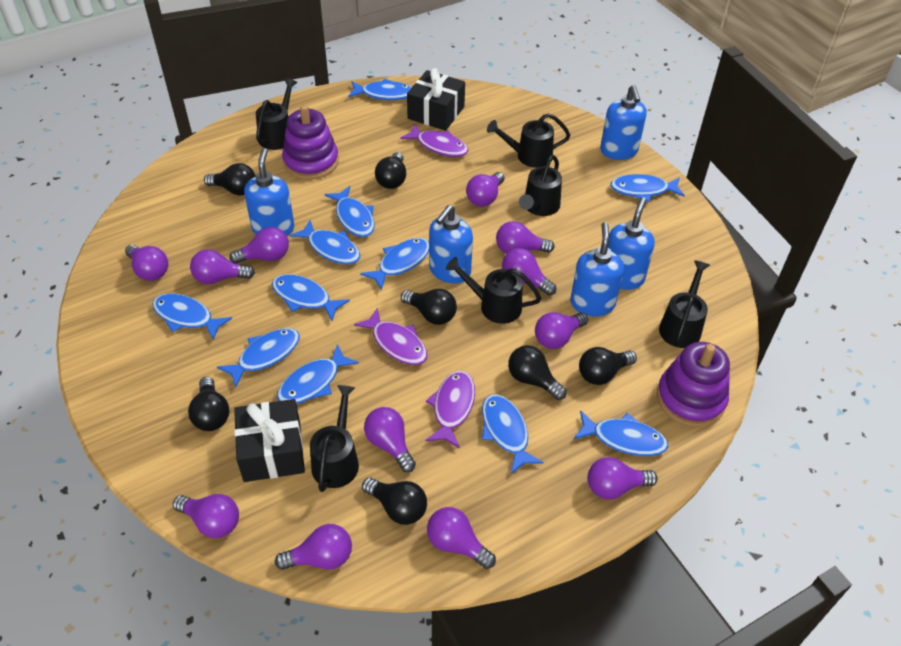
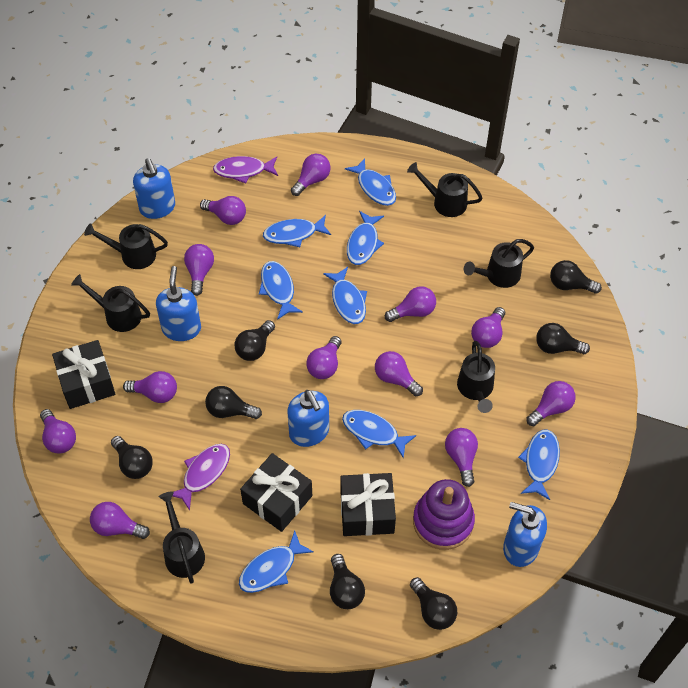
black gift: [234,399,305,482] [407,68,465,131] = 2 -> [52,340,115,409] [240,453,312,532] [340,473,396,536] = 3
blue fish: [152,293,232,341] [217,328,300,388] [272,274,350,321] [277,344,359,404] [290,220,360,265] [324,186,375,237] [348,79,412,100] [360,238,429,290] [482,394,544,474] [574,410,668,456] [610,174,685,202] = 11 -> [239,531,314,593] [259,261,303,320] [263,215,331,247] [323,267,367,324] [342,410,416,458] [345,158,396,206] [347,211,384,265] [518,429,560,500] = 8
blue soap dispenser: [244,148,294,236] [429,205,473,284] [570,222,624,316] [600,85,647,160] [608,197,655,290] = 5 -> [133,158,175,219] [156,266,201,341] [287,390,329,447] [503,502,547,567] = 4
purple fish: [354,308,427,365] [400,124,468,157] [425,371,475,448] = 3 -> [172,444,230,510] [213,156,278,183] = 2
purple stacking toy: [282,105,339,180] [657,342,730,427] = 2 -> [413,479,475,550] = 1

